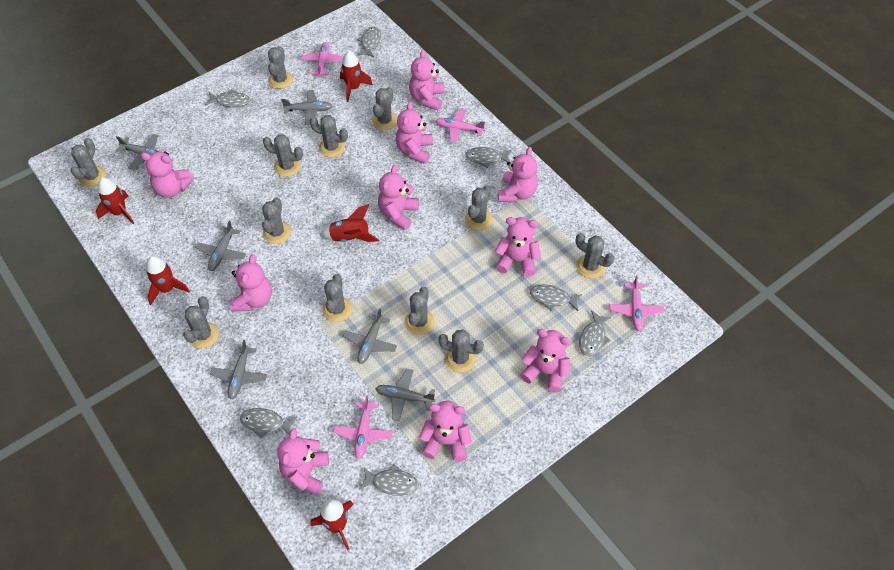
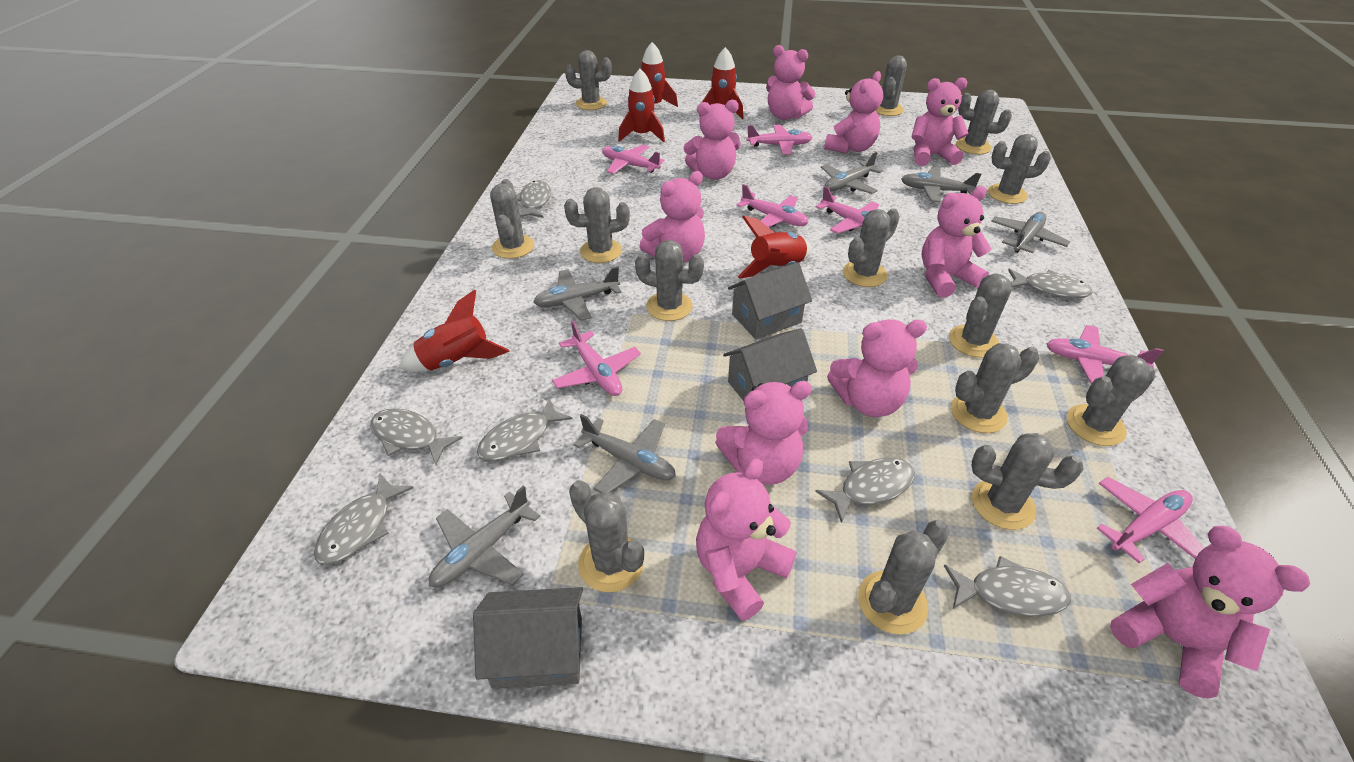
grey cactus: [71,138,106,187] [183,296,219,348] [262,197,291,244] [263,134,303,177] [268,46,293,89] [309,115,348,157] [322,274,352,322] [372,87,397,130] [404,287,435,335] [438,330,484,372] [465,185,493,230] [576,233,614,278] = 12 -> [490,179,534,259] [564,187,630,263] [565,50,612,110] [569,480,644,593] [635,240,704,321] [843,208,900,287] [858,520,949,634] [875,55,907,116] [949,273,1012,358] [951,343,1039,433] [956,90,1012,155] [972,433,1083,530] [988,134,1051,204] [1066,355,1156,446] = 14
grey house: none = 0 -> [473,587,583,689] [723,328,817,401] [728,262,812,340] = 3
pink plane: [301,42,343,77] [333,395,393,459] [436,108,485,144] [609,275,664,331] = 4 -> [552,320,641,396] [602,144,665,174] [736,184,809,227] [747,125,813,155] [816,186,879,234] [1046,325,1163,384] [1097,477,1205,563] = 7

